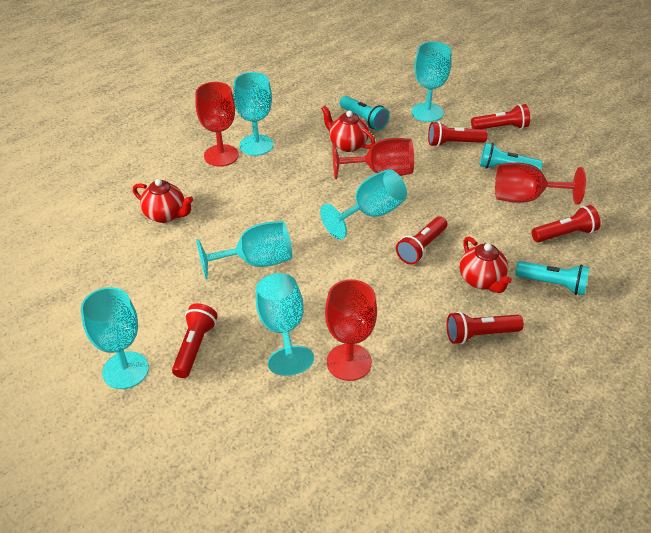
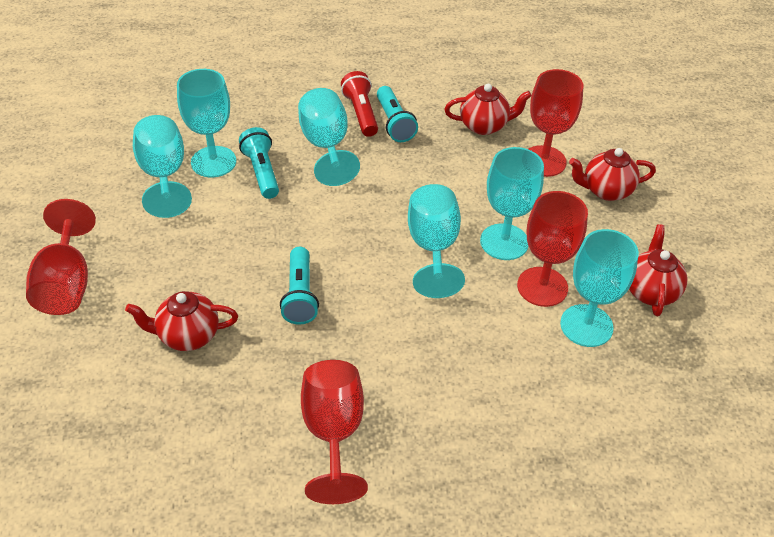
red flashlight: [172,303,218,378] [396,216,447,265] [428,121,488,147] [447,311,524,344] [471,104,530,129] [532,205,600,242] = 6 -> [341,71,378,137] = 1
red teapot: [133,179,193,223] [321,106,375,152] [460,236,512,293] = 3 -> [125,291,238,351] [444,84,532,135] [569,148,656,201] [629,224,687,316] = 4

